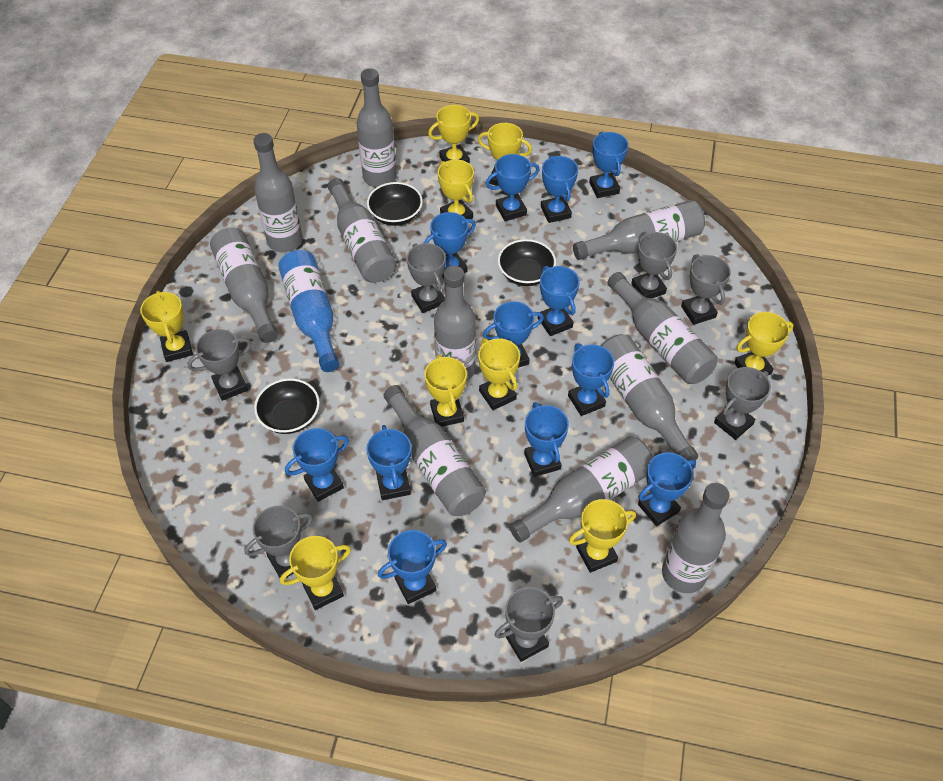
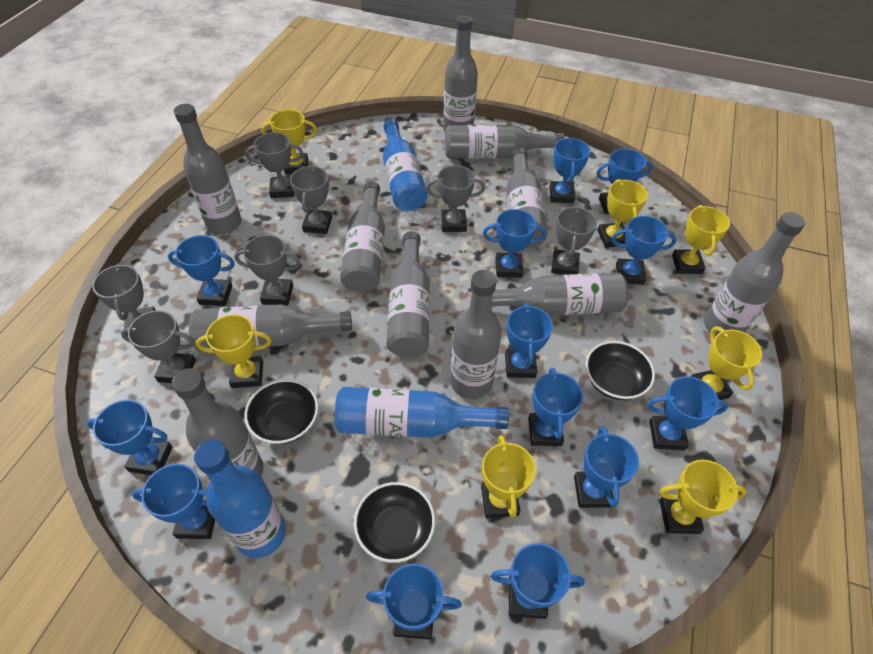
blue bottle: [278,250,339,372] = 1 -> [194,440,286,558] [335,387,509,438] [383,119,427,211] = 3
blue trophy: [285,428,349,502] [366,425,411,500] [378,530,447,604] [423,212,476,277] [483,301,544,368] [486,154,539,221] [524,402,569,477] [538,266,580,336] [541,156,578,223] [568,344,614,416] [589,132,629,198] [638,452,696,526] = 12 -> [87,399,173,475] [132,463,215,539] [168,235,235,306] [366,564,462,640] [483,209,546,278] [491,543,585,619] [505,303,553,378] [528,367,583,446] [549,138,590,203] [574,426,639,508] [597,149,653,214] [611,216,676,285] [647,376,728,450] = 13
yellow trophy: [140,291,193,362] [280,536,351,610] [424,354,467,427] [428,105,479,164] [438,160,474,219] [478,123,532,186] [478,338,520,410] [569,499,636,573] [734,312,794,375] = 9 -> [196,314,272,388] [261,110,317,174] [481,435,536,518] [598,179,648,248] [659,460,747,534] [672,205,730,274] [691,327,762,400] = 7

